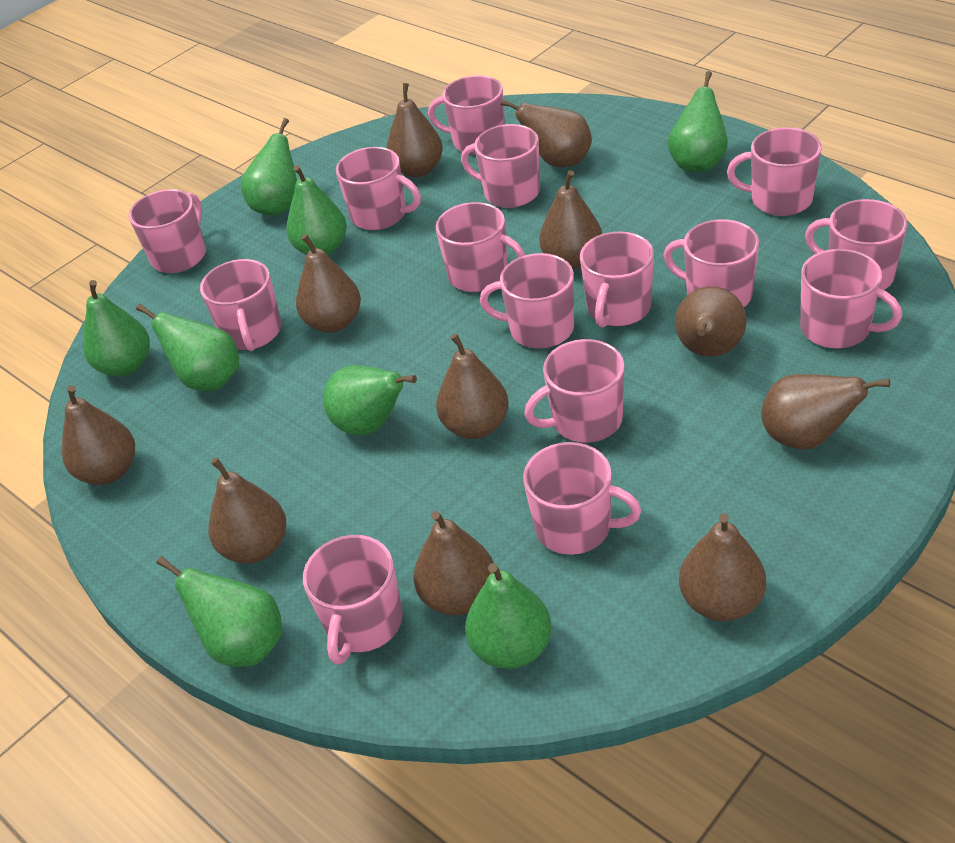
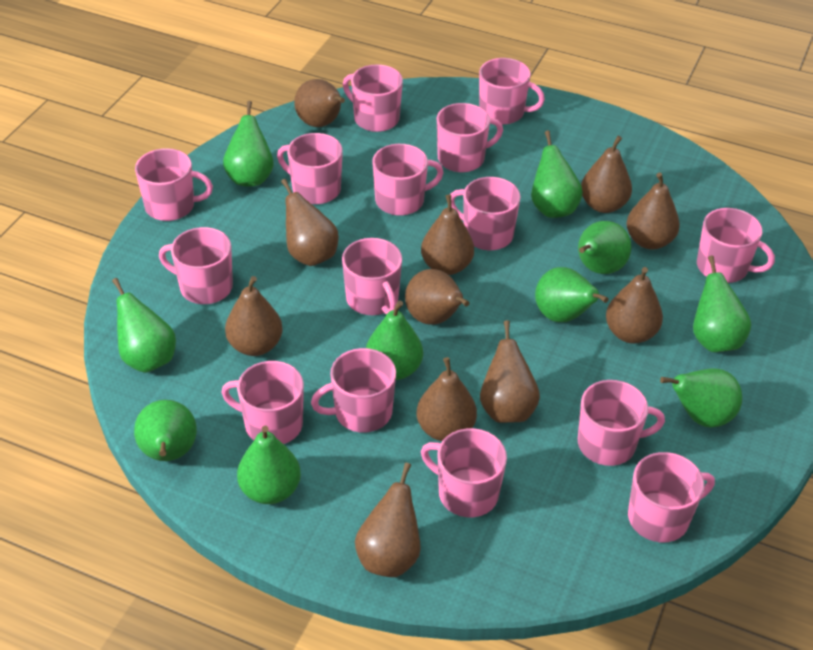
green pear: [83,280,150,377] [136,304,239,391] [156,556,282,667] [240,118,297,216] [286,165,347,255] [323,365,417,436] [465,563,552,669] [668,71,728,172] = 8 -> [112,278,176,373] [134,400,197,461] [223,101,273,186] [237,426,301,504] [366,300,423,380] [531,131,583,218] [535,267,609,322] [578,221,631,274] [660,369,742,428] [693,256,751,352] = 10

